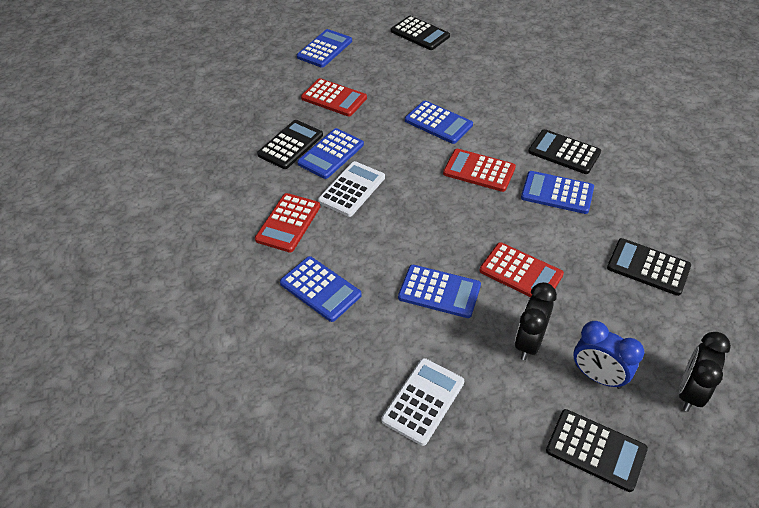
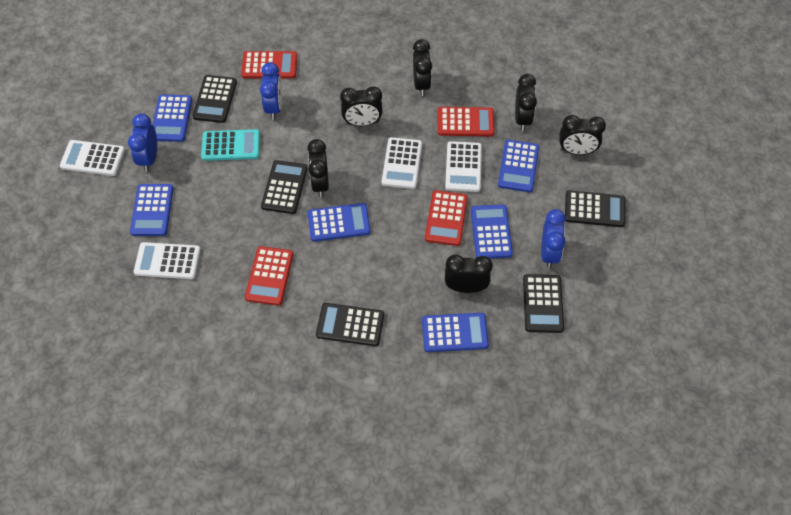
black clock: [515,282,557,360] [679,332,731,412] = 2 -> [307,139,329,197] [340,86,383,126] [413,39,432,96] [445,255,493,293] [515,74,537,131] [560,115,606,155] = 6
blue clock: [574,321,644,389] = 1 -> [128,114,157,172] [260,62,282,120] [541,209,566,268] = 3
turquoise calculator: none = 0 -> [201,129,260,161] = 1
white calculator: [318,161,385,217] [381,358,464,446] = 2 -> [60,140,125,176] [134,242,201,279] [382,137,422,189] [445,141,482,192] = 4

